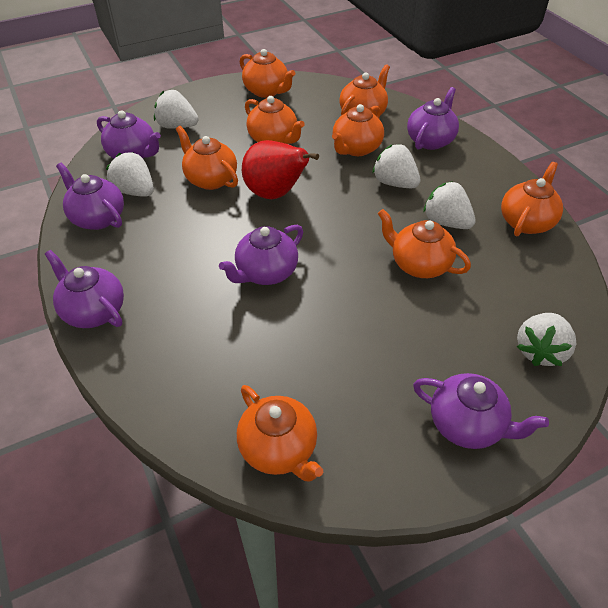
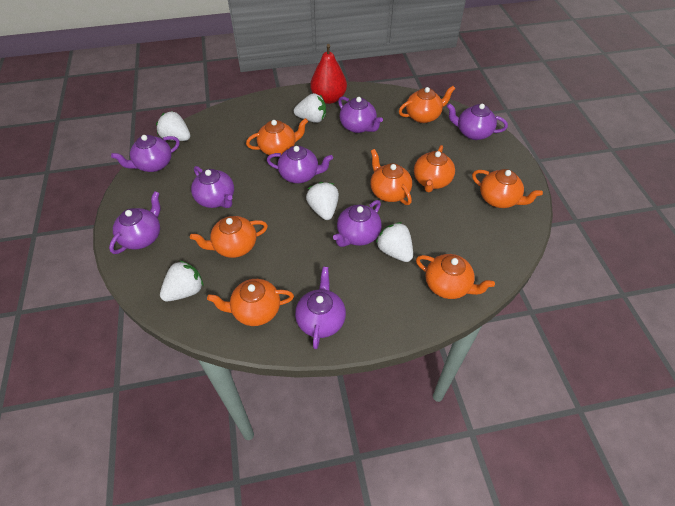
purple teapot: [45,250,124,328] [56,163,124,230] [97,111,161,158] [219,225,303,285] [407,87,459,150] [413,373,549,449] = 6 -> [109,191,160,254] [111,135,180,172] [191,166,234,208] [267,146,333,183] [295,267,346,349] [333,200,382,247] [338,97,383,133] [447,103,508,140] = 8

